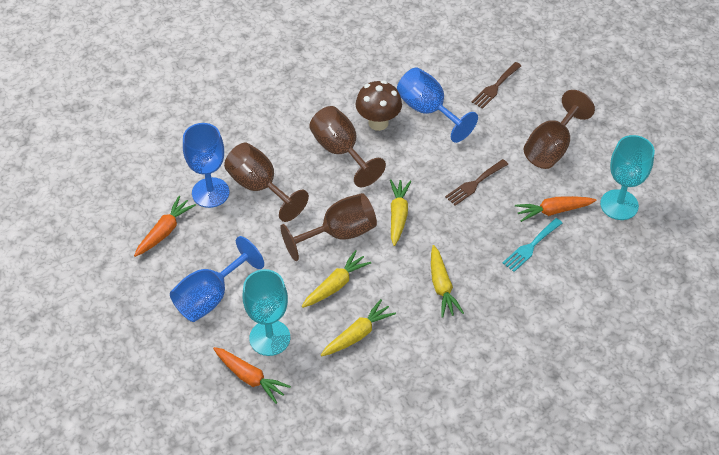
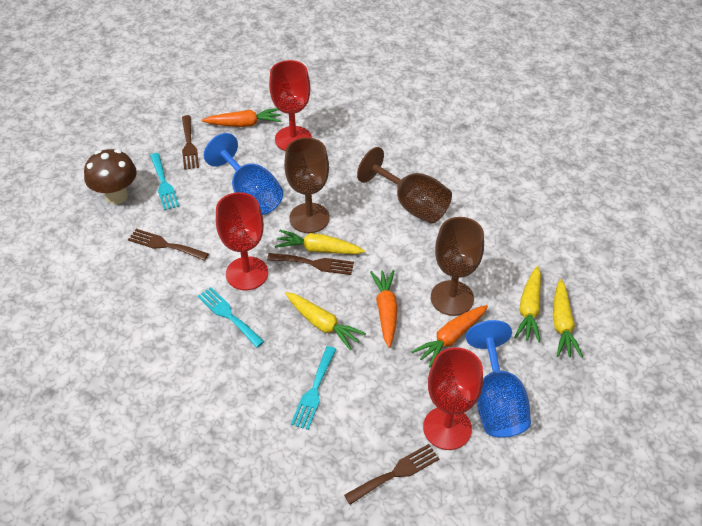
blue goblet: [170,236,264,322] [183,123,229,208] [397,67,478,143] = 3 -> [204,133,283,215] [466,320,531,438] = 2
brown fork: [445,159,509,206] [471,62,521,109] = 2 -> [128,229,209,261] [182,115,199,170] [267,253,354,275] [344,444,440,505] = 4
brown goblet: [224,143,309,222] [280,193,377,261] [309,106,386,187] [524,90,595,169] = 4 -> [284,137,330,233] [357,147,452,224] [431,217,484,316] = 3
red goblet: none = 0 -> [216,192,268,290] [269,60,312,151] [423,347,483,450] = 3
turquoise fork: [503,218,562,272] = 1 -> [150,153,179,210] [198,287,265,348] [291,346,337,430] = 3
turquoise goblet: [243,269,290,356] [600,135,655,220] = 2 -> none = 0

